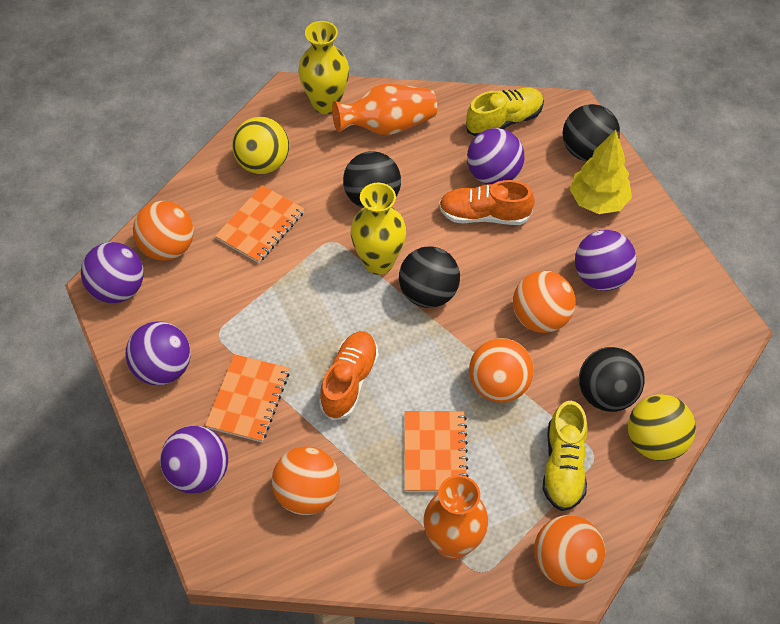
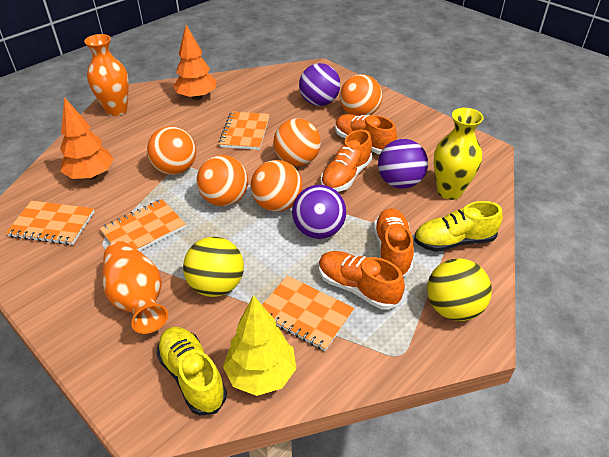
black ball: [343,151,401,208] [399,246,460,308] [563,104,620,161] [579,347,645,412] = 4 -> none = 0
orange notebook: [205,354,289,442] [215,185,305,263] [404,411,469,492] = 3 -> [6,201,94,245] [99,199,186,251] [219,111,270,150] [262,275,354,351] = 4
orange shoe: [319,331,379,421] [439,180,535,225] = 2 -> [319,251,405,309] [321,130,372,192] [335,114,397,154] [374,208,414,277] = 4
orange tree: none = 0 -> [60,97,114,180] [173,25,217,100] = 2
purple ball: [81,242,144,303] [126,321,190,385] [160,426,228,494] [467,128,524,185] [575,230,637,291] = 5 -> [292,185,346,239] [299,63,340,106] [378,139,428,189] = 3
yellow vase: [298,21,349,114] [350,183,406,275] = 2 -> [434,108,484,200] = 1

